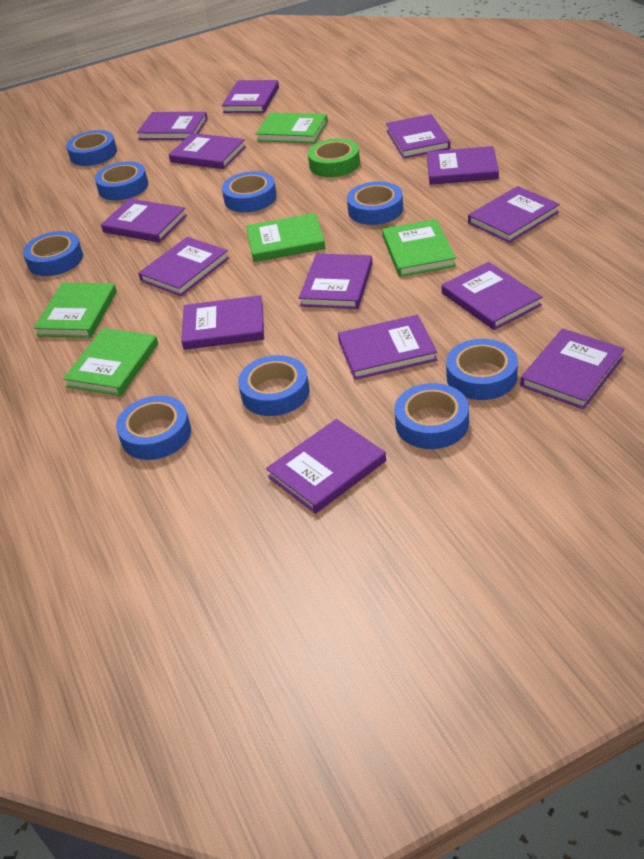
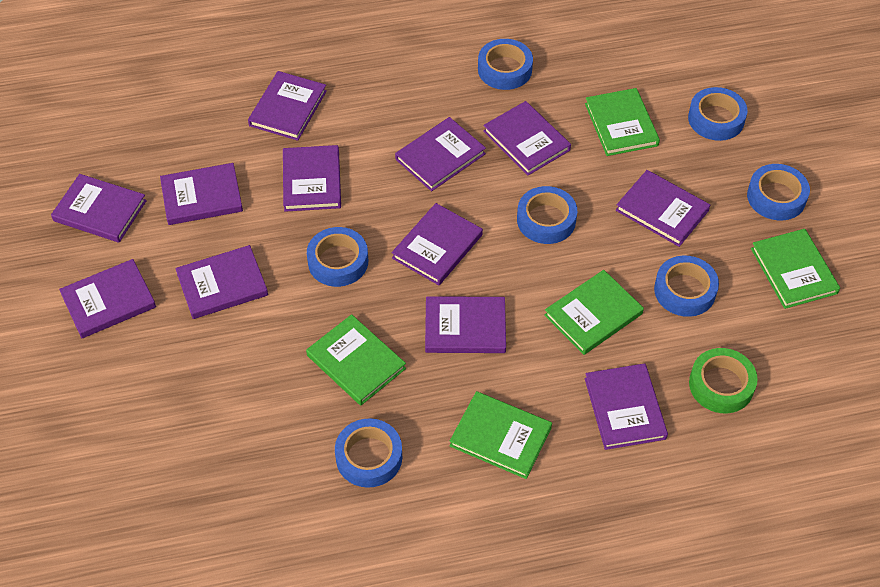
blue tape: [23,231,83,276] [66,130,117,166] [95,161,148,200] [116,396,191,460] [222,171,277,212] [238,355,309,416] [347,182,403,225] [394,383,469,449] [446,339,518,400] = 9 -> [307,227,368,287] [335,418,402,488] [478,39,533,90] [517,186,577,244] [654,256,719,317] [688,87,748,141] [747,164,810,221] = 7
purple book: [101,199,187,243] [137,112,208,140] [138,237,229,296] [169,133,246,169] [181,295,264,350] [222,80,279,113] [266,419,386,514] [299,254,373,309] [338,315,438,380] [386,114,451,159] [427,146,499,185] [442,262,542,330] [468,186,560,243] [520,329,625,409] = 14 -> [51,174,147,242] [59,259,156,338] [160,163,243,225] [176,245,268,319] [248,71,327,141] [283,145,341,212] [392,203,483,285] [395,117,486,191] [425,296,506,353] [483,101,571,175] [585,363,668,450] [616,170,710,247] = 12

